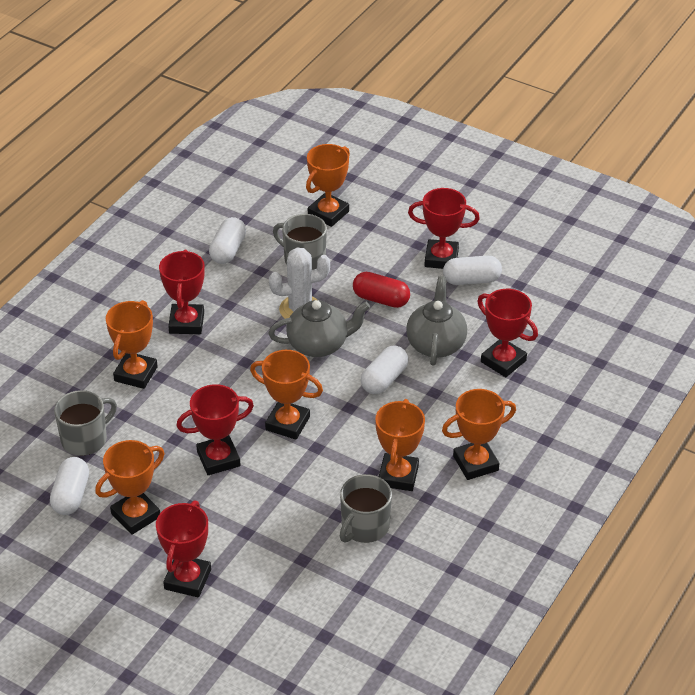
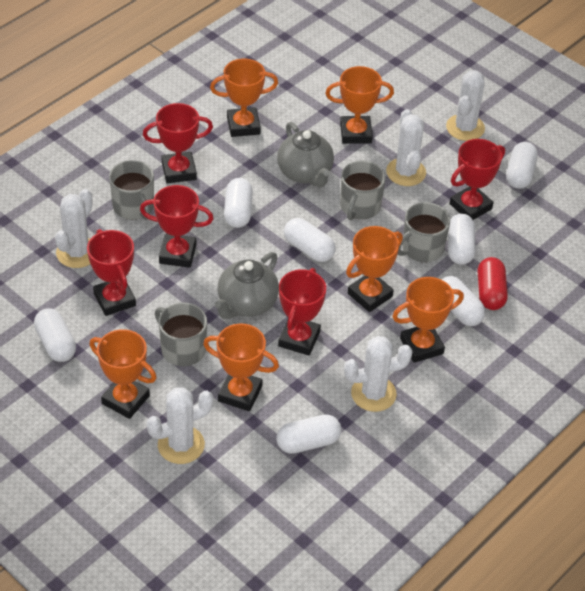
grey mug: [54,390,117,456] [273,214,327,270] [340,474,392,543] = 3 -> [109,160,154,220] [155,303,207,366] [340,160,386,220] [398,202,450,262] = 4
white cactus: [269,247,330,319] = 1 -> [55,189,92,268] [146,387,213,464] [344,336,412,412] [386,109,426,186] [446,70,485,141] = 5
white capsule: [50,457,89,515] [209,217,246,264] [361,346,408,394] [443,256,502,285] = 4 -> [34,308,76,362] [224,178,253,228] [276,414,341,454] [284,218,336,262] [442,276,486,326] [448,214,476,265] [506,142,538,189] = 7

